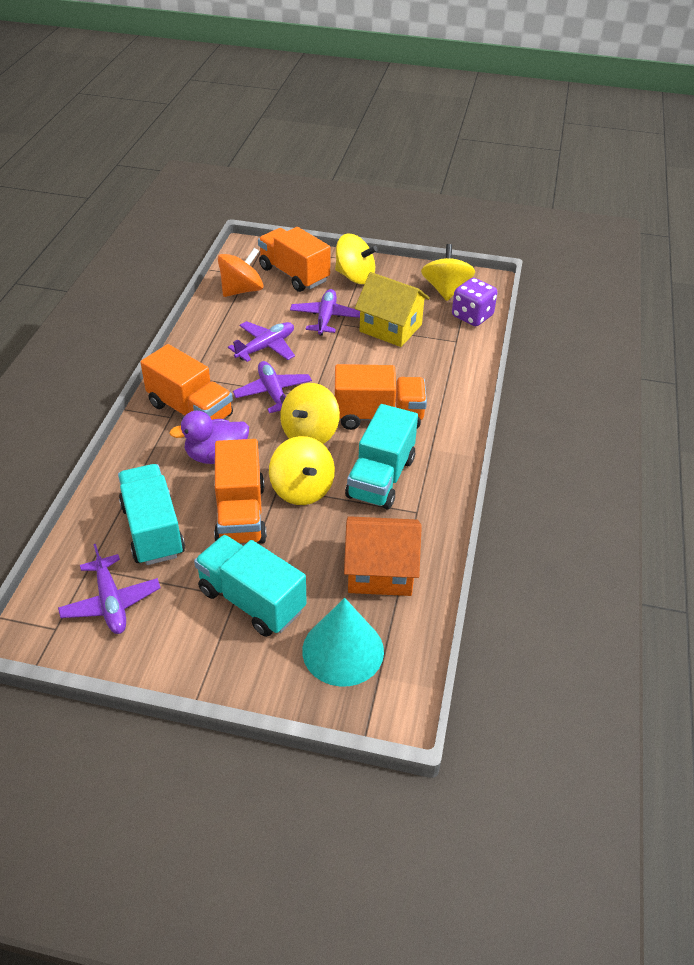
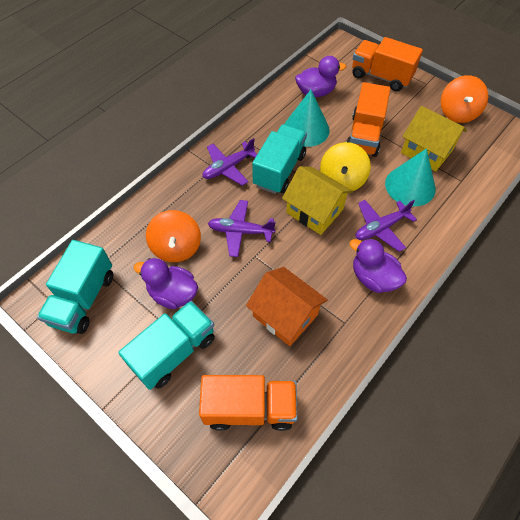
orange spinning top: [218,248,264,297] = 1 -> [146,210,201,262] [441,75,488,123] = 2
orange truck: [140,344,233,420] [214,439,267,544] [258,227,331,292] [335,364,427,430] = 4 -> [199,375,298,431] [346,82,391,157] [352,37,423,91] = 3
purple dice: [452,278,498,326] = 1 -> none = 0
purple duck: [169,411,249,464] = 1 -> [134,258,198,309] [295,56,346,97] [349,238,407,293] = 3
purple plane: [58,544,161,634] [228,321,295,362] [233,361,312,413] [290,289,360,336] = 4 -> [202,138,257,186] [208,200,276,257] [356,200,417,252] = 3
turquoise cone: [302,598,384,687] = 1 -> [285,90,330,147] [385,148,436,206] = 2
yellow house: [355,272,430,347] = 1 -> [282,166,353,235] [401,106,467,172] = 2
yellow spinning top: [269,436,335,505] [280,383,340,444] [335,234,378,284] [421,244,475,301] = 4 -> [320,142,371,191] = 1

